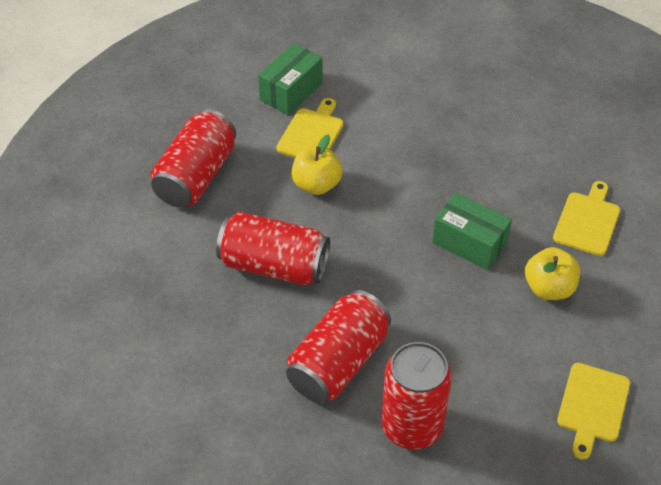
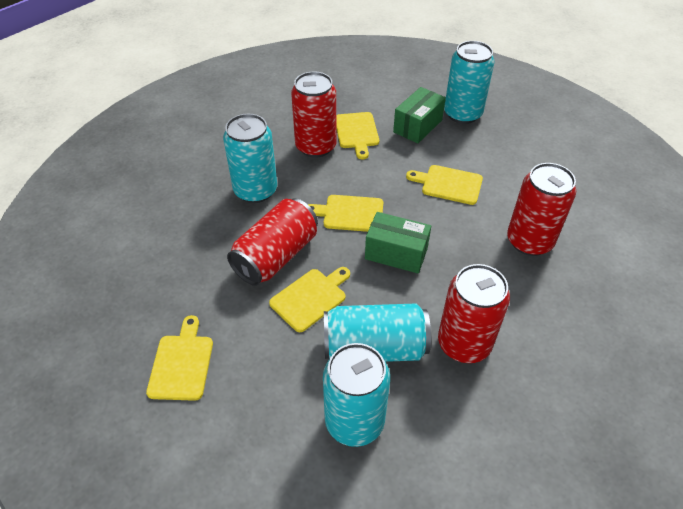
turquoise can: none = 0 -> [223,114,277,203] [323,343,390,447] [324,303,431,362] [444,41,494,124] = 4
yellow apple: [291,134,342,195] [525,247,580,300] = 2 -> none = 0
yellow cutting board: [276,98,343,158] [553,181,620,256] [557,363,630,460] = 3 -> [146,315,213,401] [269,267,350,332] [308,195,383,232] [336,112,379,159] [406,165,483,205] = 5

